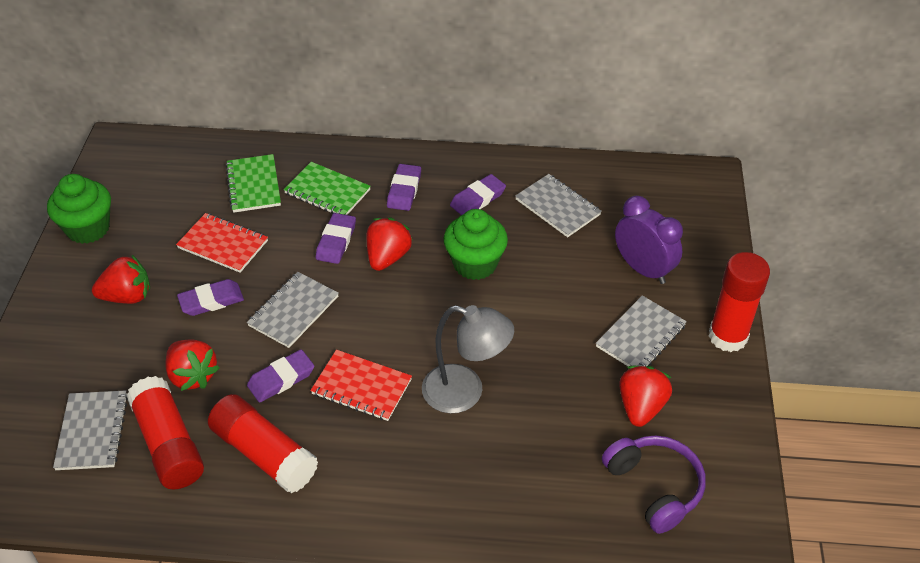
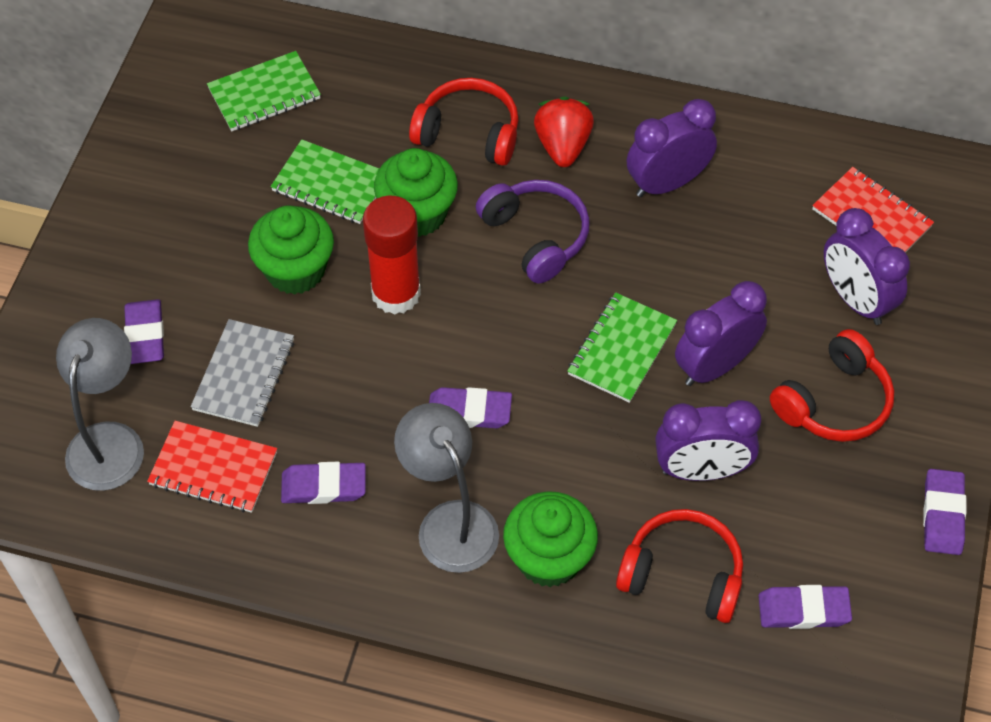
green cupcake: [47,174,111,244] [444,209,508,280] = 2 -> [248,205,334,295] [374,148,458,237] [503,491,598,587] = 3
green notebook: [226,154,281,213] [284,162,371,215] = 2 -> [207,51,321,131] [270,139,379,224] [567,292,677,403] = 3
grey lamp: [422,305,514,413] = 1 -> [56,318,144,491] [394,403,499,573] = 2
grey notebook: [53,390,128,470] [247,272,339,348] [515,174,602,237] [596,295,687,366] = 4 -> [191,319,294,427] = 1
purple clock: [615,196,683,284] = 1 -> [627,99,717,197] [655,400,761,481] [675,281,767,386] [824,208,910,325] = 4
red glue stick: [126,376,204,489] [208,394,318,493] [708,252,770,352] = 3 -> [363,196,421,315] = 1
red headphones: none = 0 -> [409,78,519,166] [616,509,743,623] [770,329,894,442] = 3
red strawberry: [92,255,150,304] [165,340,220,391] [367,217,413,271] [619,366,672,427] = 4 -> [534,97,594,167] = 1

